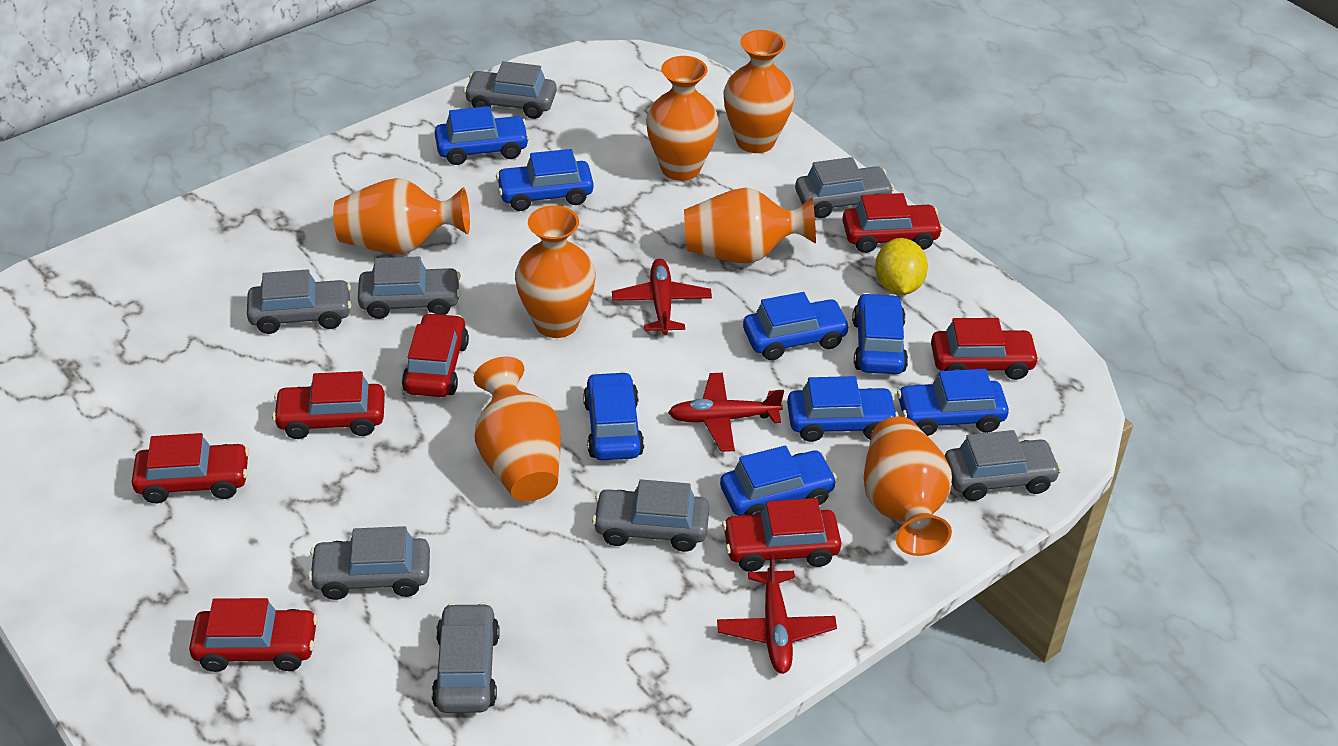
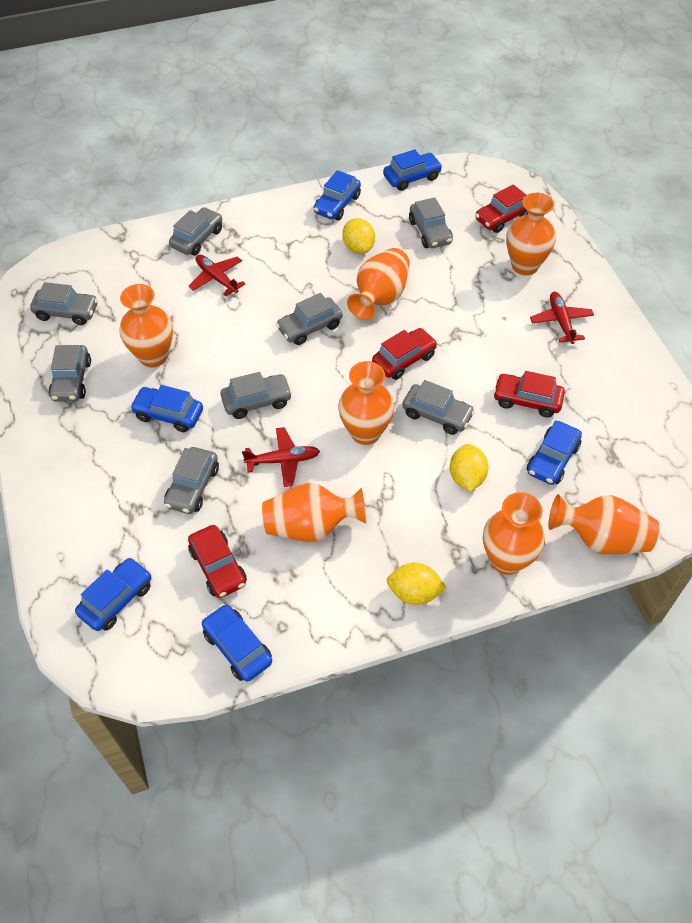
blue car: [435,106,530,165] [496,149,594,211] [583,371,644,460] [720,446,838,516] [743,292,851,360] [787,376,899,442] [852,293,908,374] [897,369,1009,436] = 8 -> [75,557,151,631] [130,385,203,432] [201,604,272,682] [314,170,361,220] [383,149,443,191] [526,421,582,485] = 6
red car: [132,433,249,503] [189,598,318,672] [272,371,385,439] [402,313,469,397] [722,498,841,572] [842,193,943,253] [931,318,1040,380] = 7 -> [188,525,247,598] [372,328,437,380] [475,184,528,233] [493,371,565,418] = 4
yellow lemon: [875,238,928,295] = 1 -> [342,218,375,254] [387,563,447,605] [450,444,488,492] = 3

